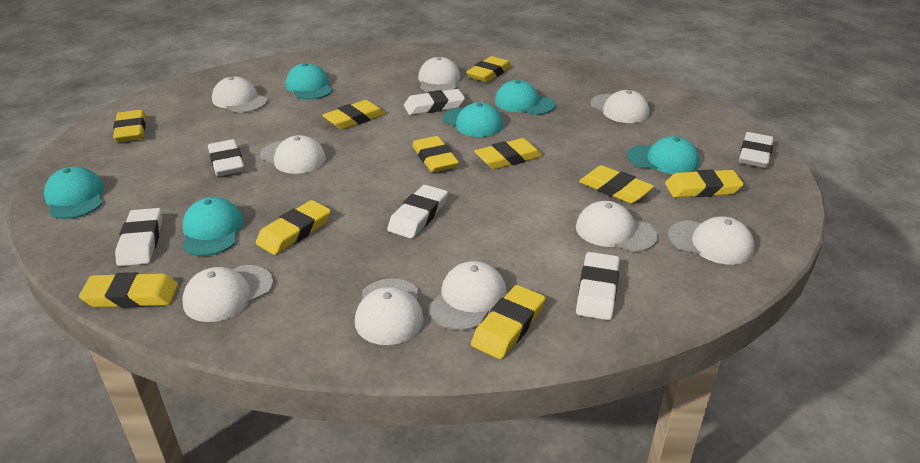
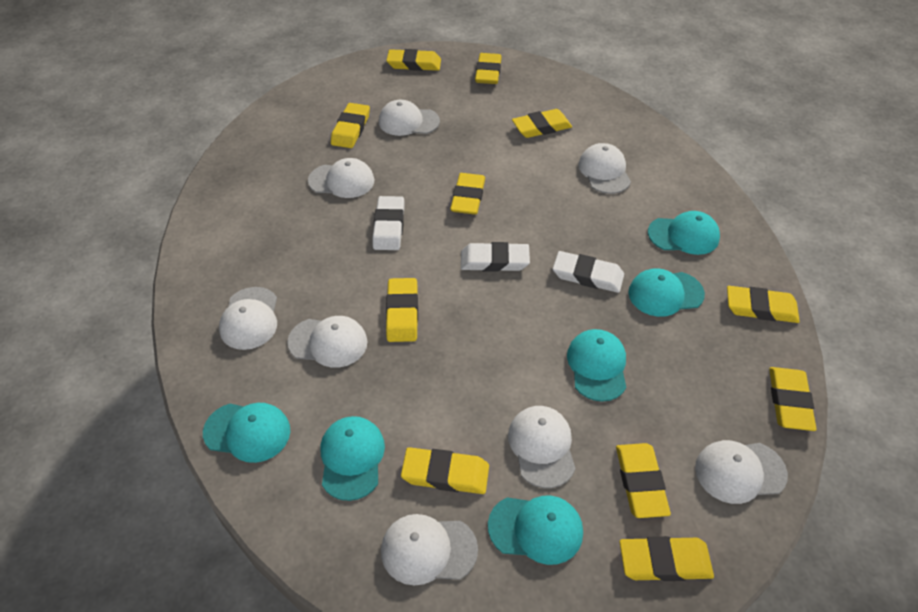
white cap: [182,265,273,322] [212,76,267,113] [260,135,326,174] [355,279,424,345] [418,57,460,92] [429,261,507,330] [576,201,658,252] [590,90,649,123] [668,217,754,265] = 9 -> [219,287,277,350] [287,316,367,368] [308,158,374,198] [379,100,440,136] [381,514,478,586] [508,406,576,488] [578,143,631,194] [695,440,788,504] = 8
white eraser: [115,208,162,266] [208,139,245,176] [387,185,448,239] [404,89,465,115] [576,252,620,320] [739,132,774,168] = 6 -> [373,196,404,250] [461,242,530,272] [553,251,624,293] = 3
yellow eraser: [79,272,178,308] [113,110,146,142] [256,200,331,255] [322,100,385,129] [412,136,459,172] [466,56,512,82] [471,285,545,359] [474,138,543,169] [579,165,654,203] [665,169,744,198] = 10 -> [331,103,370,148] [386,49,441,71] [386,278,418,342] [401,447,489,494] [450,173,485,215] [475,53,502,84] [512,109,572,138] [616,443,671,518] [620,536,714,581] [727,286,800,323] [769,367,817,431] = 11

